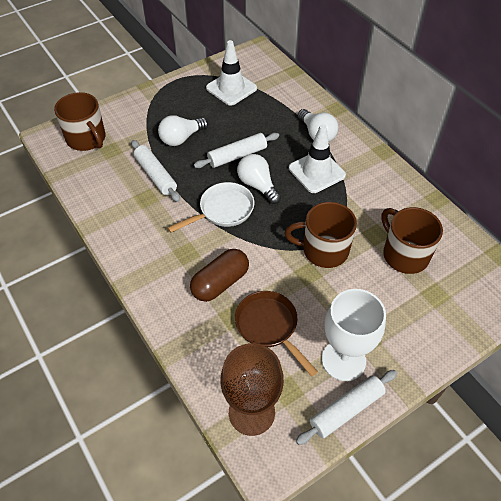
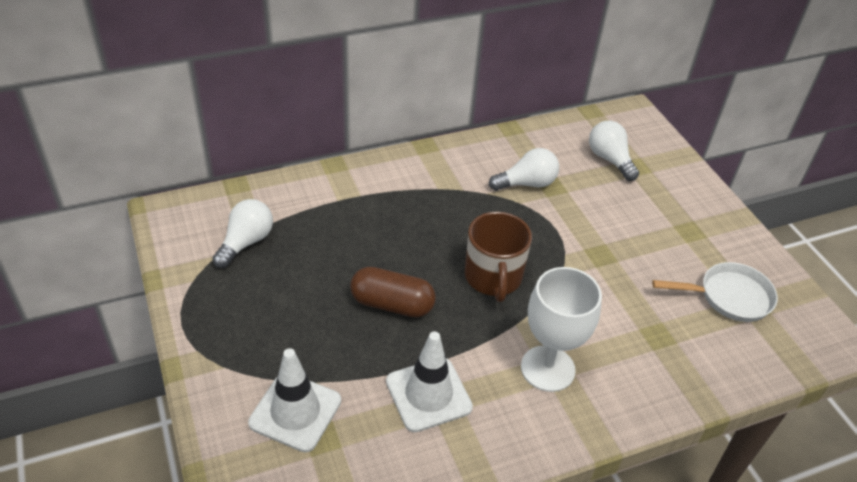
brown goblet: [220,343,284,436] = 1 -> none = 0
brown mug: [54,92,106,151] [285,202,357,268] [381,207,443,274] = 3 -> [465,212,532,302] = 1
brown pan: [235,291,318,376] = 1 -> none = 0
white rolling pin: [131,140,180,202] [194,133,279,168] [296,370,397,445] = 3 -> none = 0

